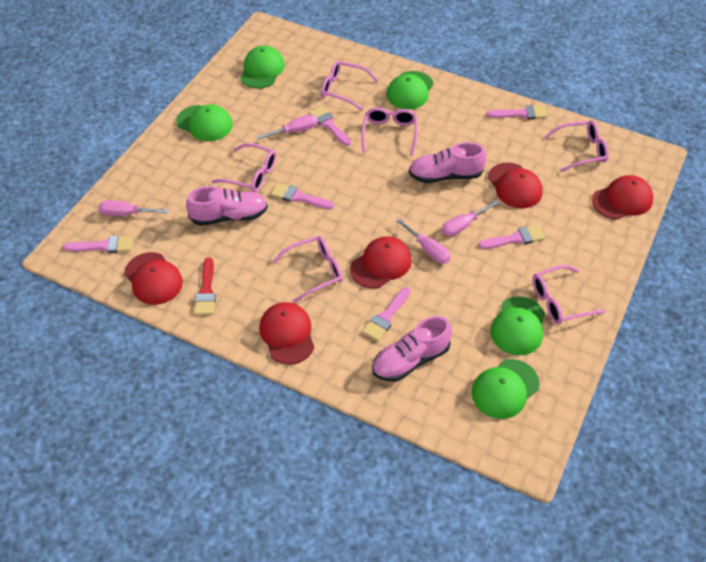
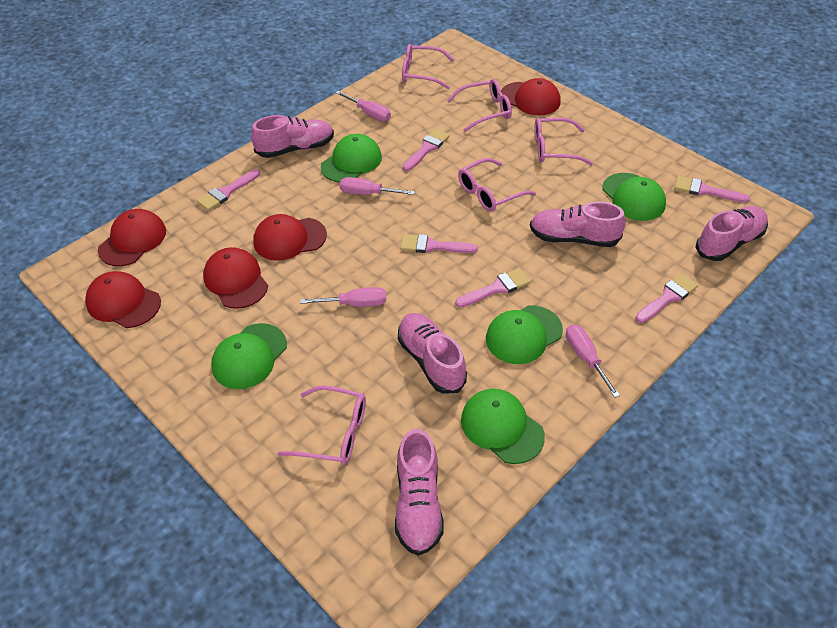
pink glasses: [212,143,276,192] [273,236,343,303] [321,60,379,111] [361,107,418,156] [532,265,606,324] [545,121,609,172] = 6 -> [277,385,366,465] [402,44,455,89] [447,79,512,132] [458,158,536,212] [534,118,593,165] = 5
pink shoe: [186,186,268,226] [372,316,452,381] [409,142,486,183] = 3 -> [251,115,334,158] [395,429,444,556] [398,313,467,394] [530,202,626,247] [695,206,768,261] = 5
red brush: [194,258,216,315] = 1 -> none = 0

